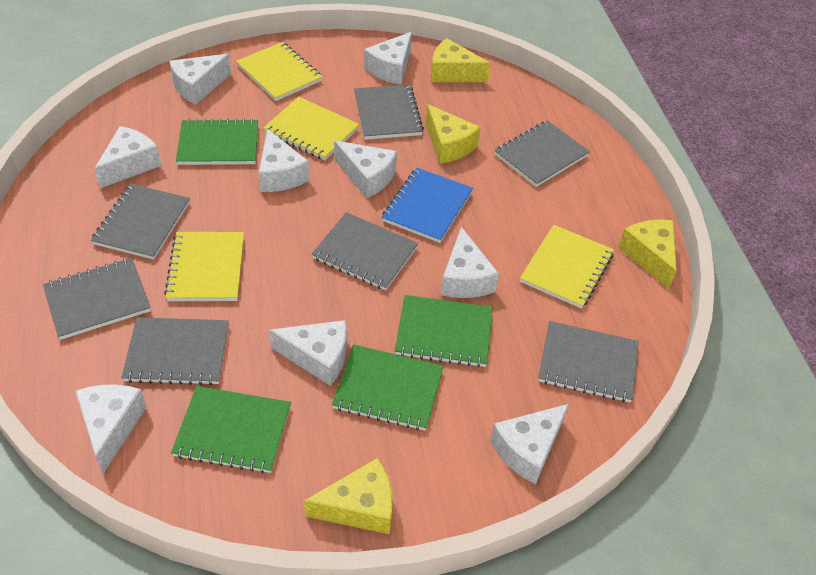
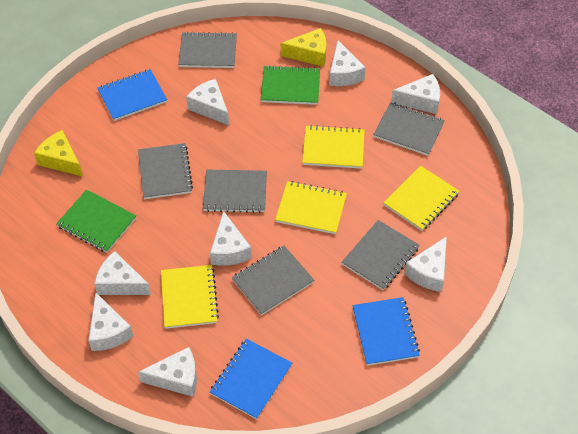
blue notebook: [382,168,473,243] = 1 -> [97,69,167,121] [210,339,292,419] [352,297,420,366] = 3
green notebook: [171,386,291,474] [176,119,258,165] [332,345,444,431] [395,295,493,367] = 4 -> [56,190,136,253] [261,65,320,105] = 2
grey notebook: [43,258,151,340] [91,184,190,260] [121,317,229,385] [312,212,418,291] [354,84,424,140] [494,120,590,187] [538,321,639,402] = 7 -> [138,143,193,199] [178,32,237,68] [203,170,267,213] [232,246,314,315] [342,220,419,290] [373,102,445,156] = 6
white cheese: [75,384,147,474] [94,126,162,188] [169,54,232,105] [259,129,310,192] [269,320,347,386] [334,141,397,198] [364,32,412,85] [441,227,499,298] [490,404,569,484] = 9 -> [88,292,133,351] [94,251,151,295] [138,347,197,397] [186,79,229,125] [210,211,252,266] [329,40,366,86] [391,74,440,114] [404,236,447,292] = 8
yellow cheese: [304,458,393,534] [426,104,481,164] [431,38,490,82] [618,220,677,289] = 4 -> [34,130,83,177] [281,28,327,67] = 2

